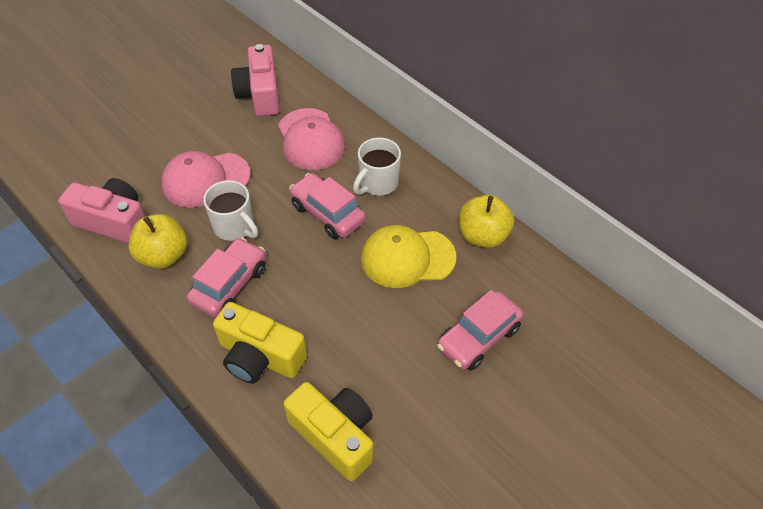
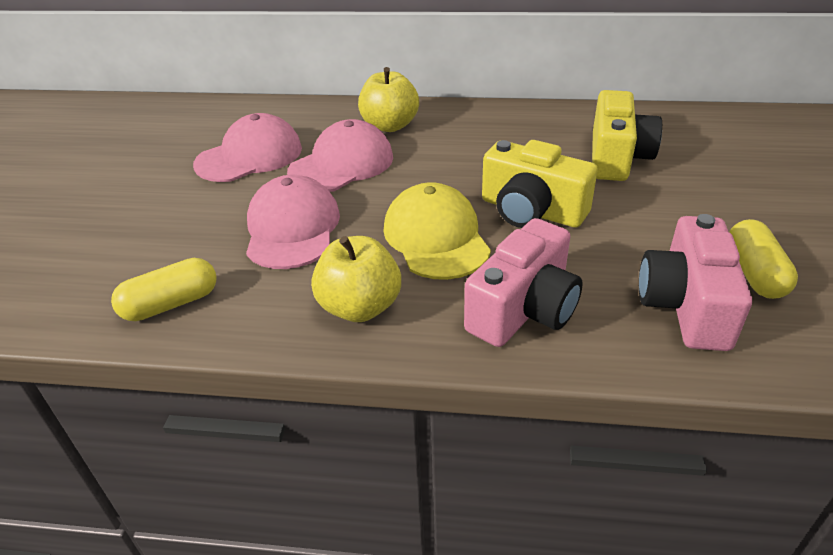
pink cap: [161,151,251,208] [278,108,345,170] = 2 -> [193,113,302,182] [246,175,340,269] [287,119,393,192] = 3
pink car: [187,237,266,317] [289,173,366,239] [437,290,523,371] = 3 -> none = 0
white mug: [203,180,258,241] [353,137,401,196] = 2 -> none = 0
yellow capsule: none = 0 -> [111,258,217,321] [729,219,798,299] = 2

